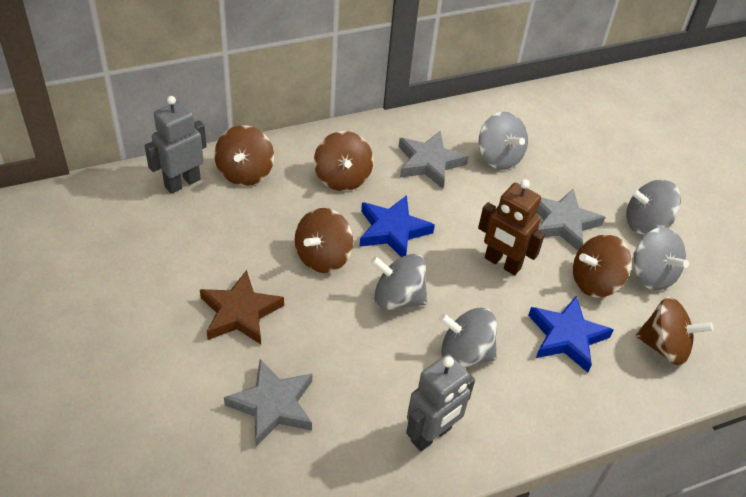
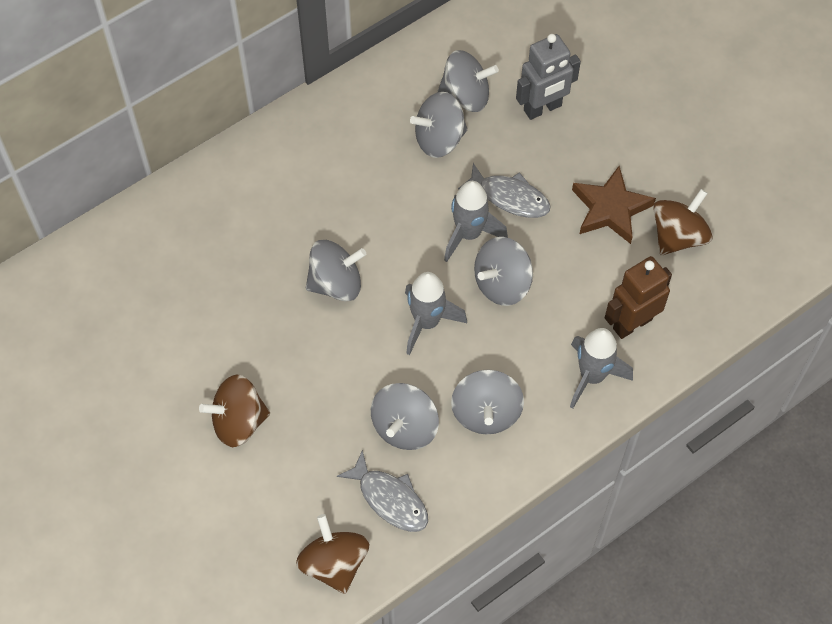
blue star: [360,195,435,257] [528,296,614,372] = 2 -> none = 0
brown spinning top: [214,125,274,186] [295,208,354,273] [314,131,373,191] [573,234,632,298] [635,297,713,366] = 5 -> [199,374,270,447] [296,514,369,594] [653,189,713,255] = 3
grey fish: none = 0 -> [337,450,428,532] [458,163,551,218] = 2
grey robot: [145,96,207,194] [406,354,475,451] = 2 -> [516,34,581,120] = 1
grey rocket: none = 0 -> [405,272,467,355] [444,181,508,262] [570,328,633,409] = 3
grey spinning top: [371,254,428,310] [439,308,497,368] [479,112,528,170] [626,180,681,235] [633,227,689,291] = 5 -> [306,240,366,301] [371,383,439,450] [410,92,468,158] [437,50,499,112] [451,369,524,434] [474,237,533,306] = 6
grey star: [224,359,312,446] [399,131,468,189] [537,189,605,251] = 3 -> none = 0

